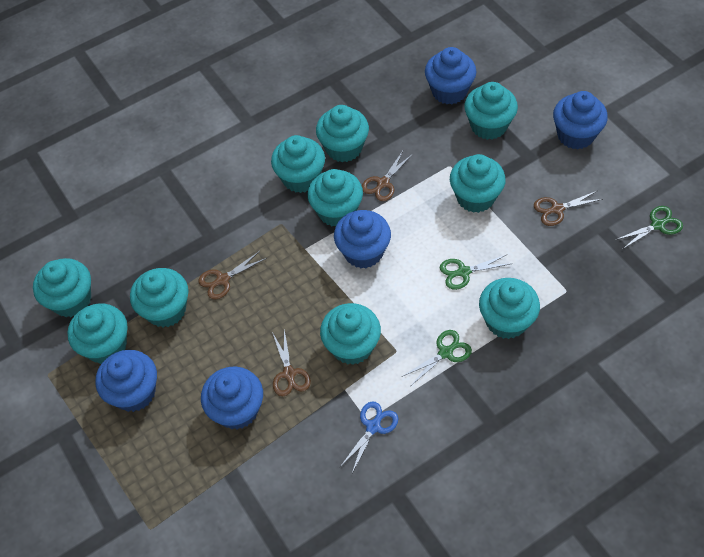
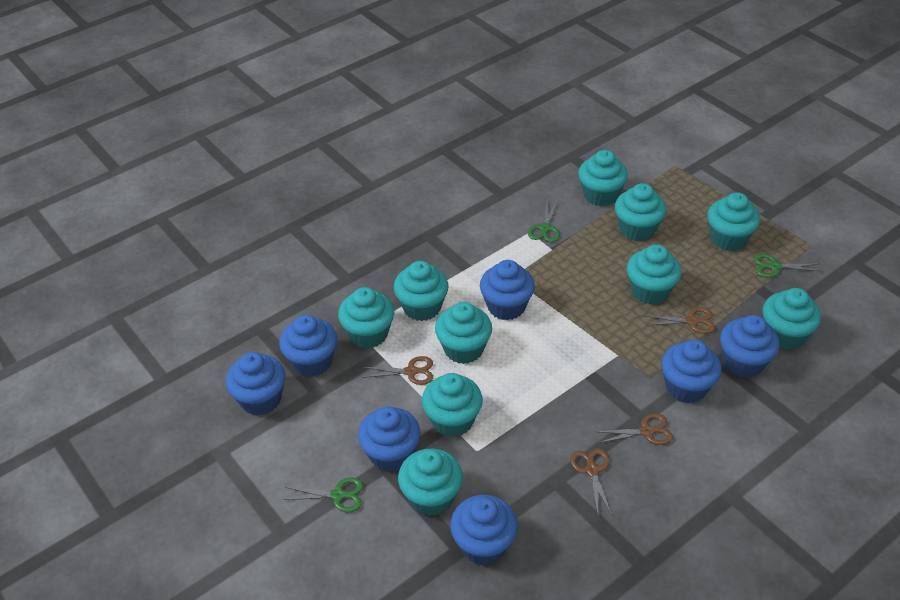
blue cupcake: [95,350,157,412] [201,367,263,429] [334,210,391,268] [425,47,476,105] [553,91,608,149] = 5 -> [226,352,286,415] [279,315,337,377] [358,407,421,472] [450,495,518,565] [480,260,535,320] [661,340,722,403] [720,315,780,378] = 7
blue scissors: [340,402,398,473] = 1 -> none = 0

